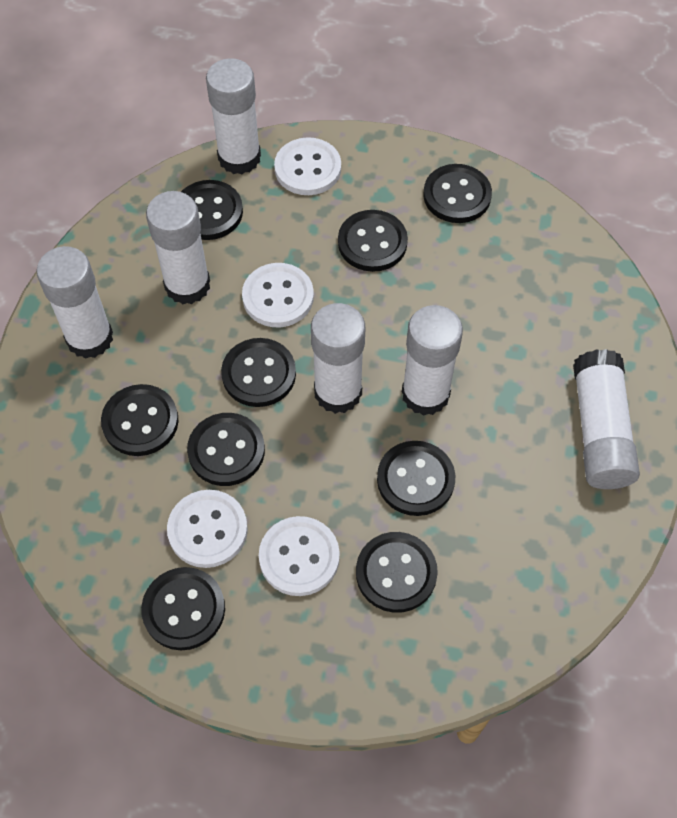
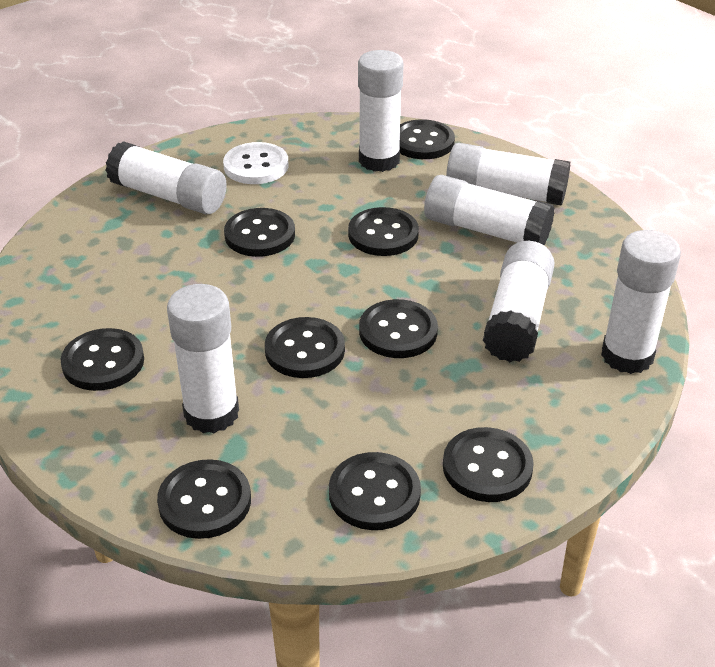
white button: [167,490,248,568] [242,263,314,327] [259,516,340,596] [274,137,341,195] = 4 -> [223,142,289,184] = 1
white glue stick: [36,246,113,359] [146,191,210,304] [206,58,261,175] [311,303,365,414] [402,305,463,416] [573,349,640,489] = 6 -> [105,141,227,214] [167,284,239,433] [358,50,404,172] [424,175,555,245] [446,143,571,206] [483,241,555,362] [601,230,681,374] = 7

